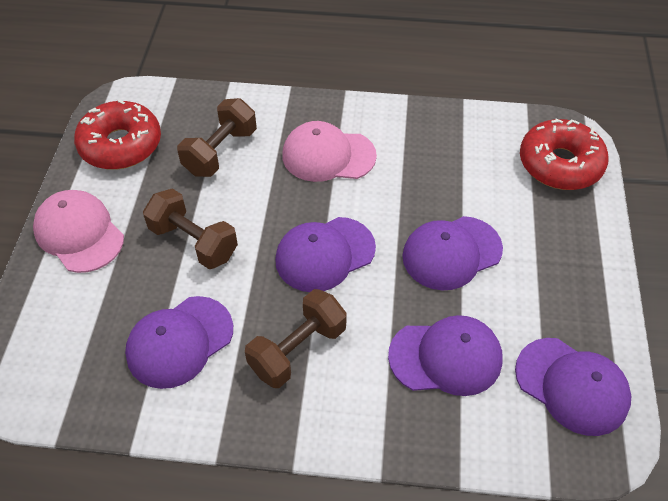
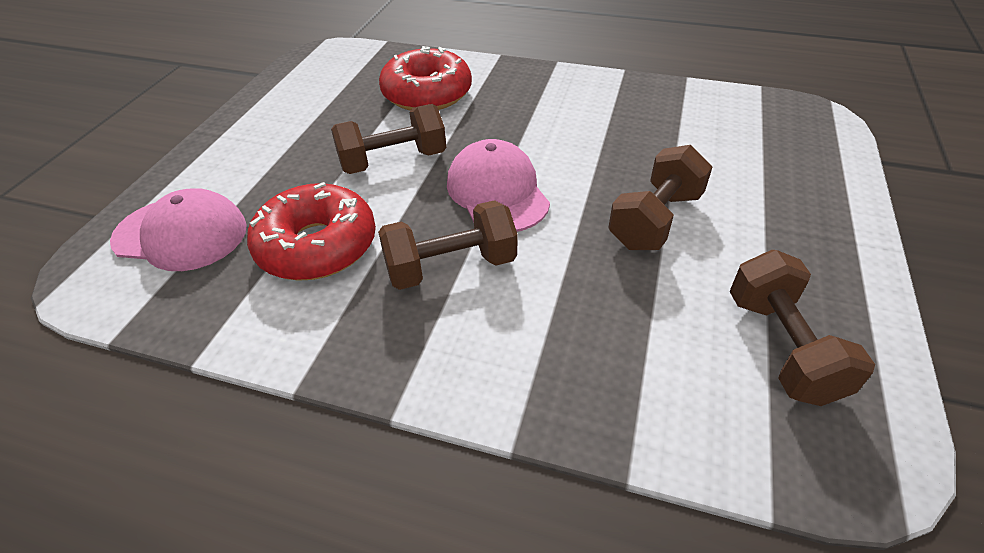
brown dumbbell: [143,188,238,269] [177,98,257,177] [245,289,347,388] = 3 -> [331,104,446,174] [378,200,518,290] [608,145,713,250] [730,250,875,406] = 4
purple cap: [125,296,233,389] [275,217,376,292] [388,315,503,396] [402,216,503,290] [515,338,631,436] = 5 -> none = 0

